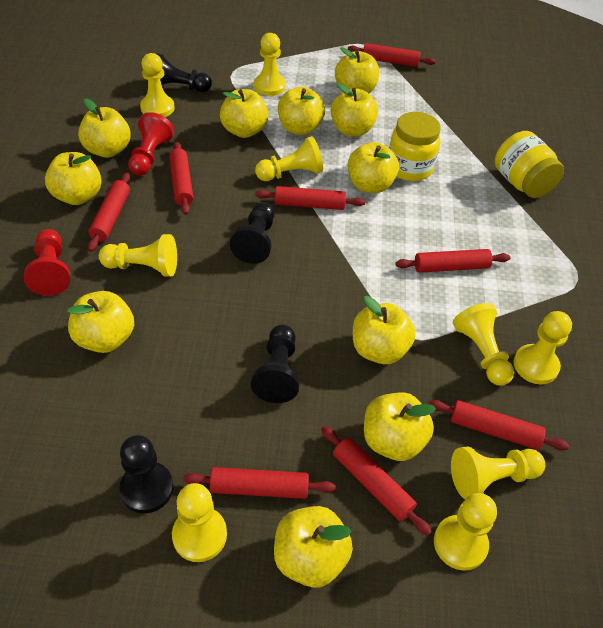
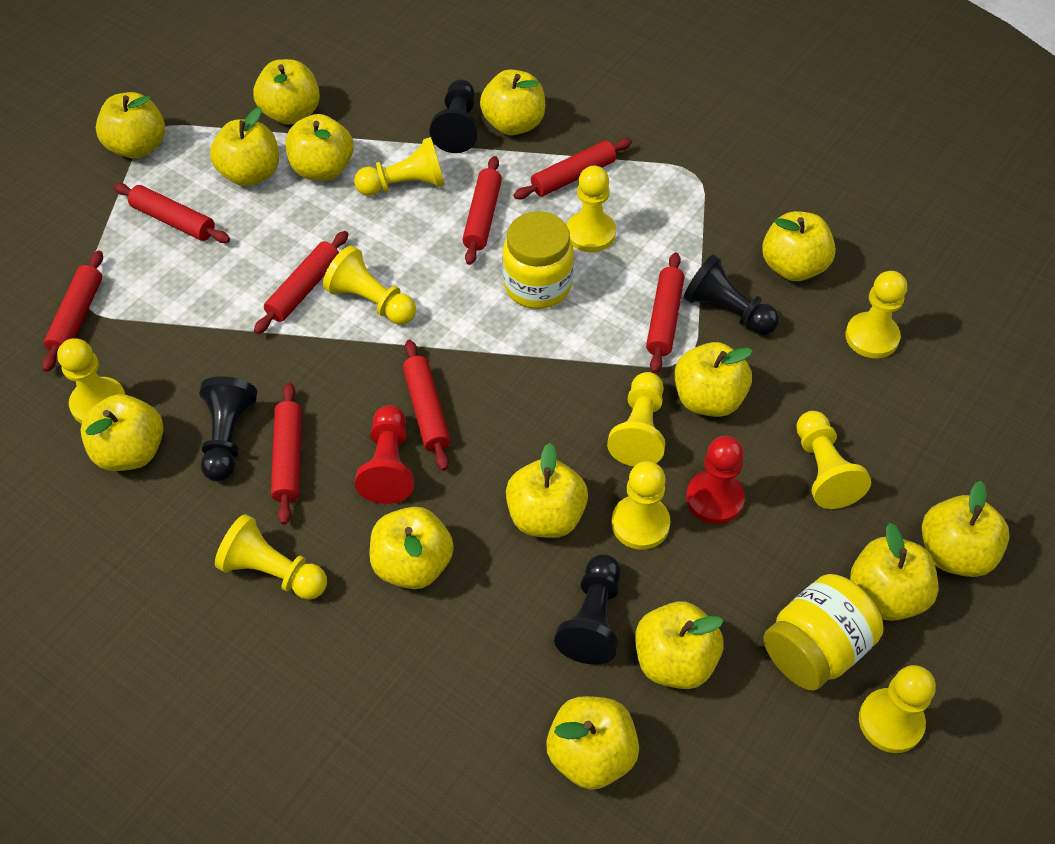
yellow apple: [45,152,101,205] [67,291,134,353] [78,98,131,158] [220,89,268,138] [274,506,353,588] [278,87,325,135] [331,83,378,137] [335,47,379,93] [348,142,399,193] [353,296,416,364] [364,392,436,461] = 11 -> [81,394,163,471] [96,92,165,159] [210,107,279,186] [253,59,320,125] [286,114,353,181] [370,507,454,589] [480,69,545,135] [506,443,588,538] [546,696,639,790] [635,601,724,689] [675,342,753,417] [762,211,836,281] [850,523,938,621] [922,481,1010,577] = 14
yellow pawn: [99,234,177,277] [140,53,175,117] [172,483,227,562] [254,33,286,96] [255,136,323,181] [434,493,497,571] [451,446,545,499] [453,303,514,386] [514,311,572,384] = 9 -> [57,338,126,424] [215,514,327,600] [323,245,416,325] [354,137,445,196] [567,166,616,252] [607,372,665,467] [611,461,670,550] [796,411,871,509] [845,271,907,358] [859,665,936,753] = 10

